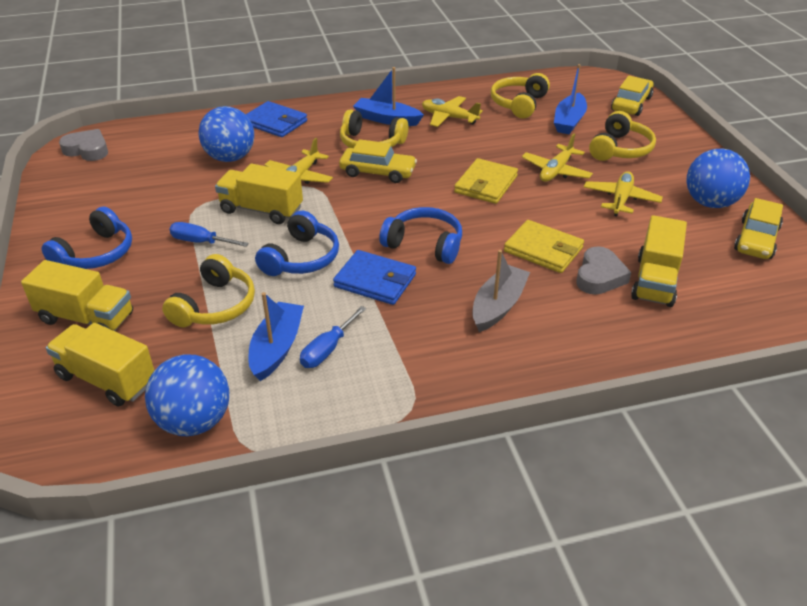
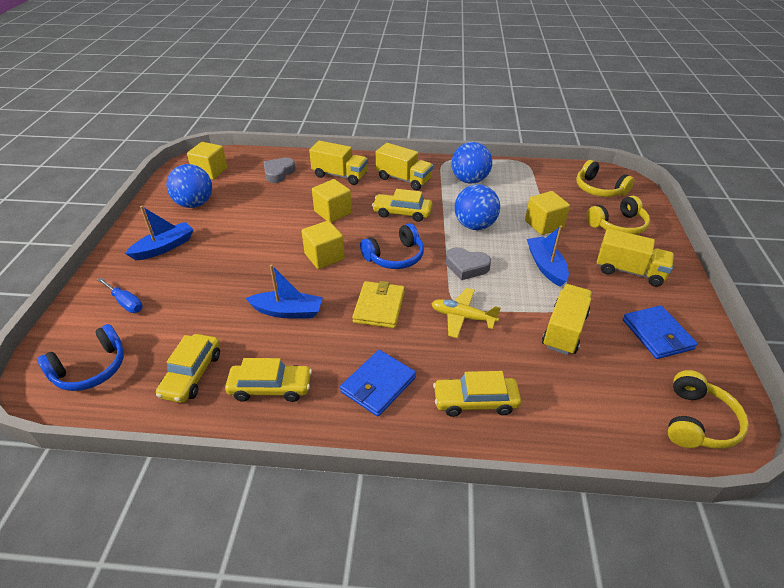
blue headphones: [42,206,132,269] [255,211,339,276] [379,207,462,264] = 3 -> [37,324,124,391] [360,223,424,269] = 2
blue screwdriver: [169,222,249,247] [300,306,366,368] = 2 -> [97,278,143,313] = 1
grey boat: [472,250,530,332] = 1 -> none = 0
yellow car: [339,139,417,183] [611,76,654,116] [734,198,783,259] = 3 -> [156,334,220,403] [225,358,312,402] [372,189,433,222] [433,371,521,417] = 4
yellow cube: none = 0 -> [187,142,227,180] [302,221,345,269] [312,179,352,223] [525,191,570,235] = 4
yellow headphones: [162,254,255,327] [340,109,408,148] [491,73,550,118] [589,111,656,161] = 4 -> [576,160,634,197] [586,196,650,235] [668,370,749,449] = 3
yellow plane: [265,138,333,184] [422,96,483,127] [522,134,593,182] [584,171,663,216] = 4 -> [431,288,501,338] = 1
yellow wallet: [454,158,518,204] [504,220,584,273] = 2 -> [352,281,405,328] = 1

